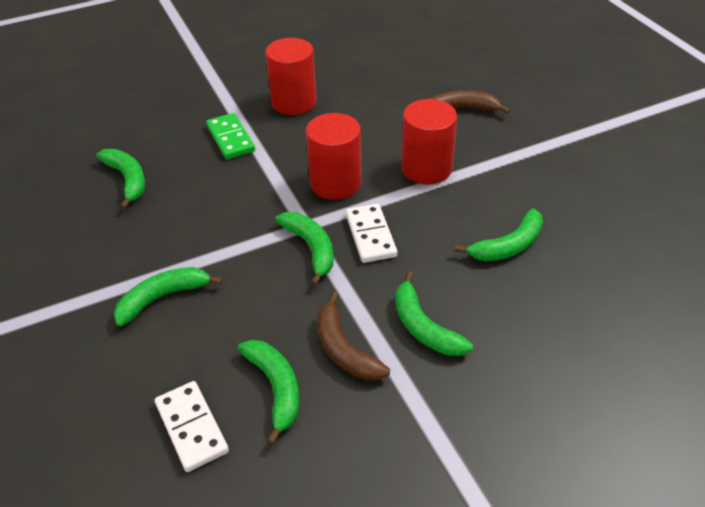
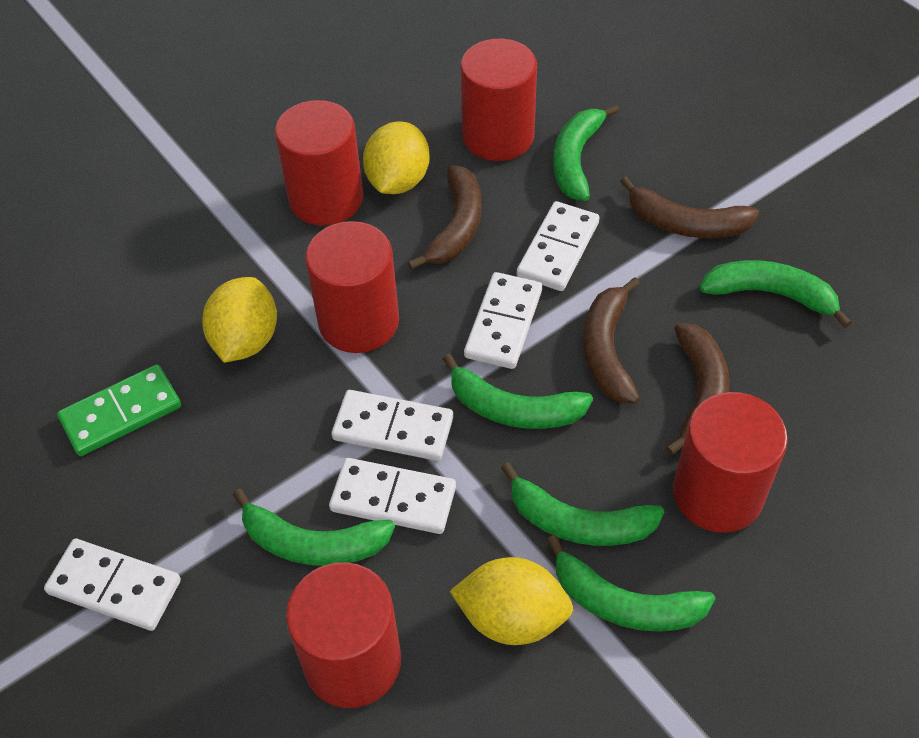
brown banana: [317,291,390,380] [429,90,511,114] = 2 -> [408,165,481,270] [583,277,640,403] [620,176,759,238] [666,323,730,455] = 4
red cylinder: [265,38,317,115] [306,113,362,200] [401,99,457,184] = 3 -> [275,100,363,226] [286,562,401,708] [305,221,399,353] [460,39,537,161] [673,392,788,533] = 5
white domino: [155,381,229,472] [346,204,397,263] = 2 -> [44,539,181,631] [329,458,456,534] [331,390,453,461] [464,272,542,369] [517,201,599,291] = 5
yellow lemon: none = 0 -> [202,277,277,363] [363,121,430,194] [450,557,573,645] = 3

